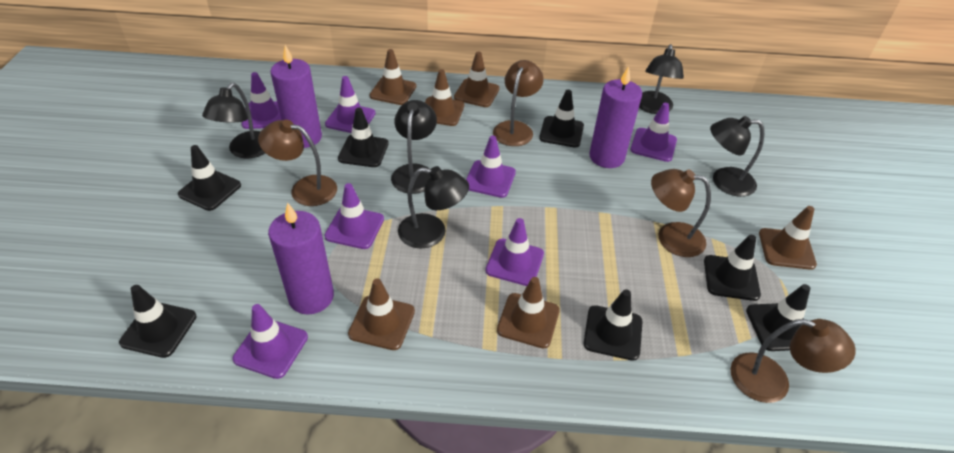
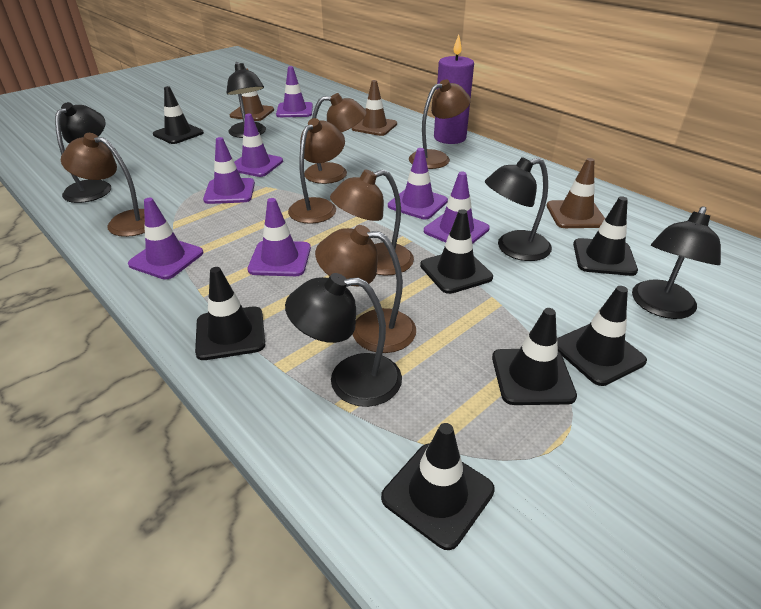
brown lamp: [258,120,337,206] [493,60,544,146] [651,169,711,257] [730,319,856,403] = 4 -> [61,133,145,237] [288,118,345,224] [304,93,367,184] [315,225,416,353] [330,169,414,275] [409,79,471,169] = 6
brown traffic cone: [348,279,415,350] [369,49,416,105] [425,69,464,126] [454,51,500,107] [497,277,560,348] [759,206,817,270] = 6 -> [229,68,274,121] [352,80,397,136] [546,158,605,228] = 3
purple candle: [268,202,334,315] [270,45,322,148] [590,66,642,168] = 3 -> [434,35,474,144] = 1

